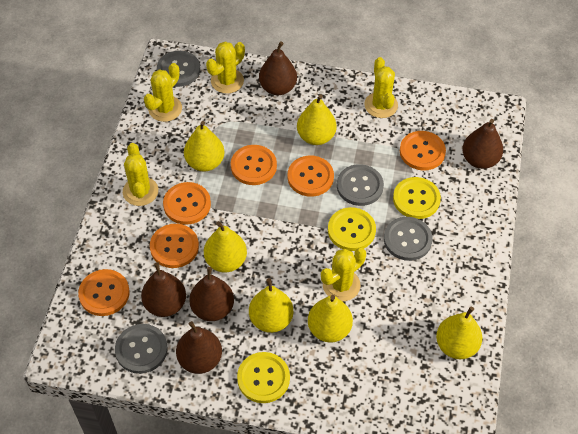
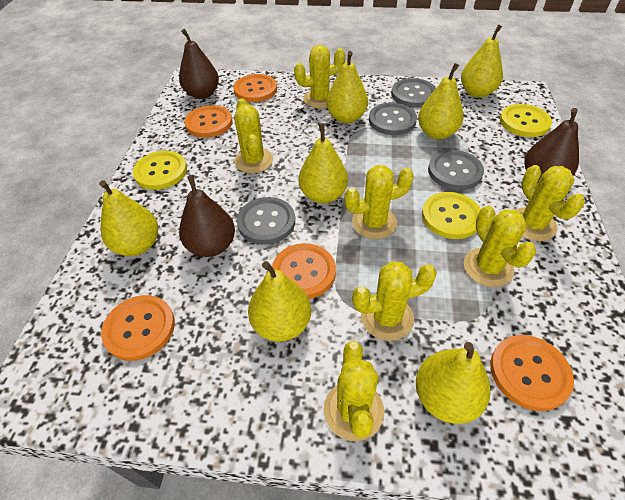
brown pear: [141,262,186,317] [176,321,222,374] [189,267,234,321] [259,41,297,95] [462,119,503,169] = 5 -> [179,29,219,99] [179,175,235,257] [525,108,579,184] = 3
orange button: [78,269,130,316] [150,224,199,268] [163,182,211,225] [231,145,277,185] [288,155,334,197] [400,131,446,170] = 6 -> [101,295,175,361] [184,105,232,138] [233,74,277,102] [272,243,336,299] [490,335,574,411] = 5
yellow cactus: [123,143,158,206] [144,63,182,122] [206,42,245,94] [321,248,366,301] [364,57,398,118] = 5 -> [234,99,273,173] [294,45,345,108] [324,341,384,441] [344,165,414,239] [352,261,437,341] [464,206,536,287] [516,165,585,241] = 7
yellow pear: [184,121,224,172] [204,221,247,272] [249,278,293,333] [297,94,337,145] [308,295,353,343] [436,307,482,359] = 6 -> [99,180,158,256] [248,261,311,342] [299,123,348,204] [326,51,368,123] [416,342,491,424] [418,63,463,139] [461,24,503,98] = 7

